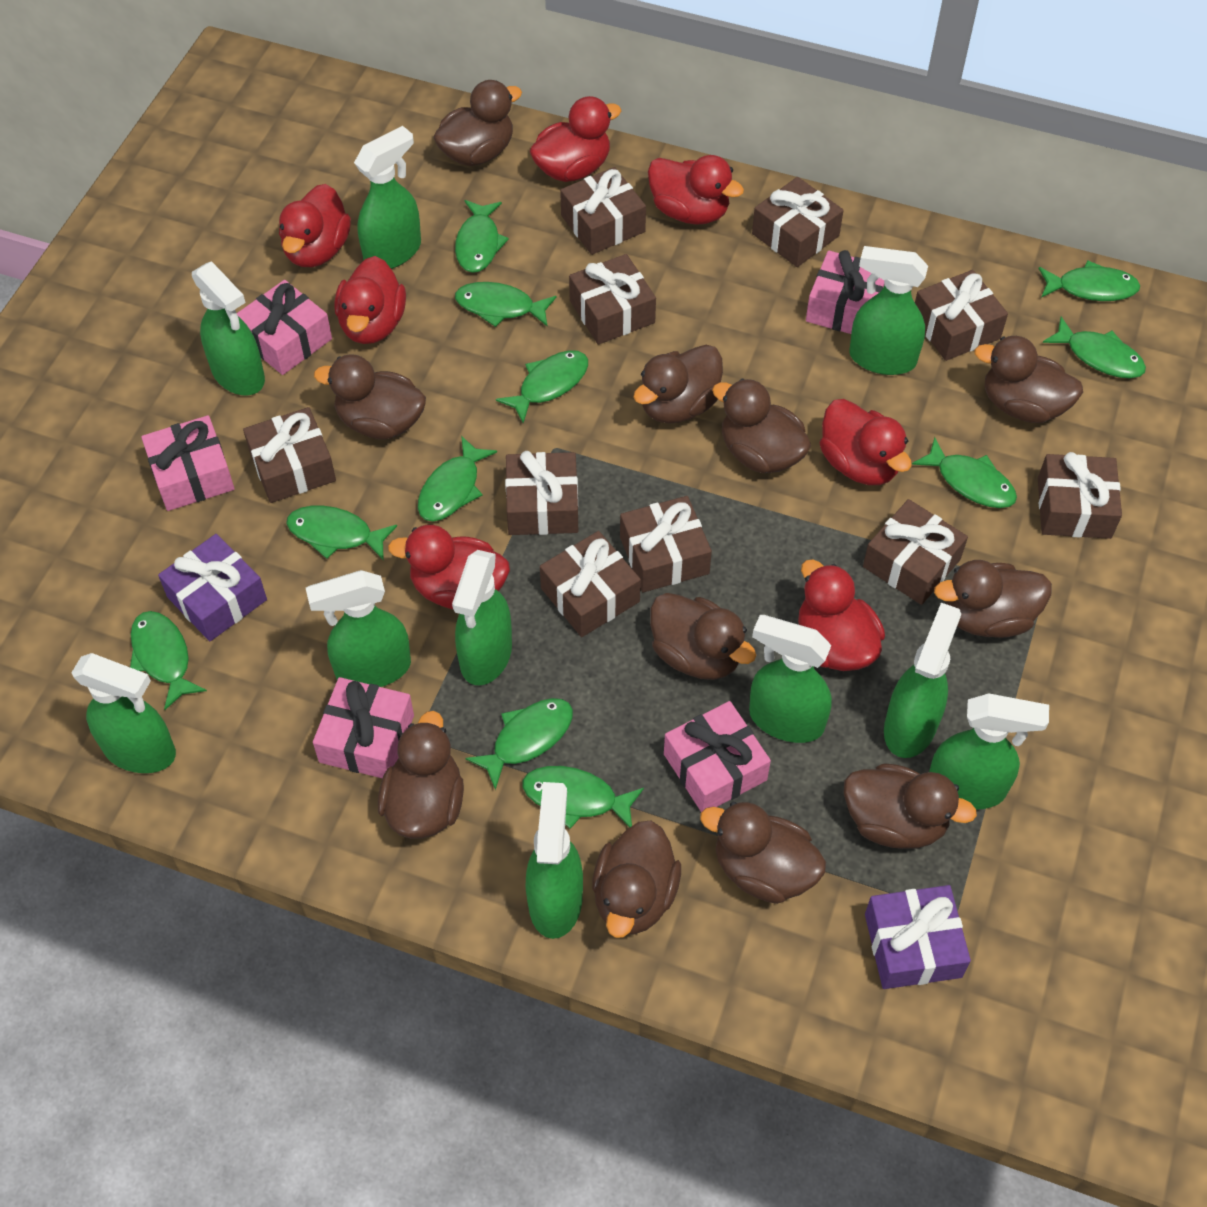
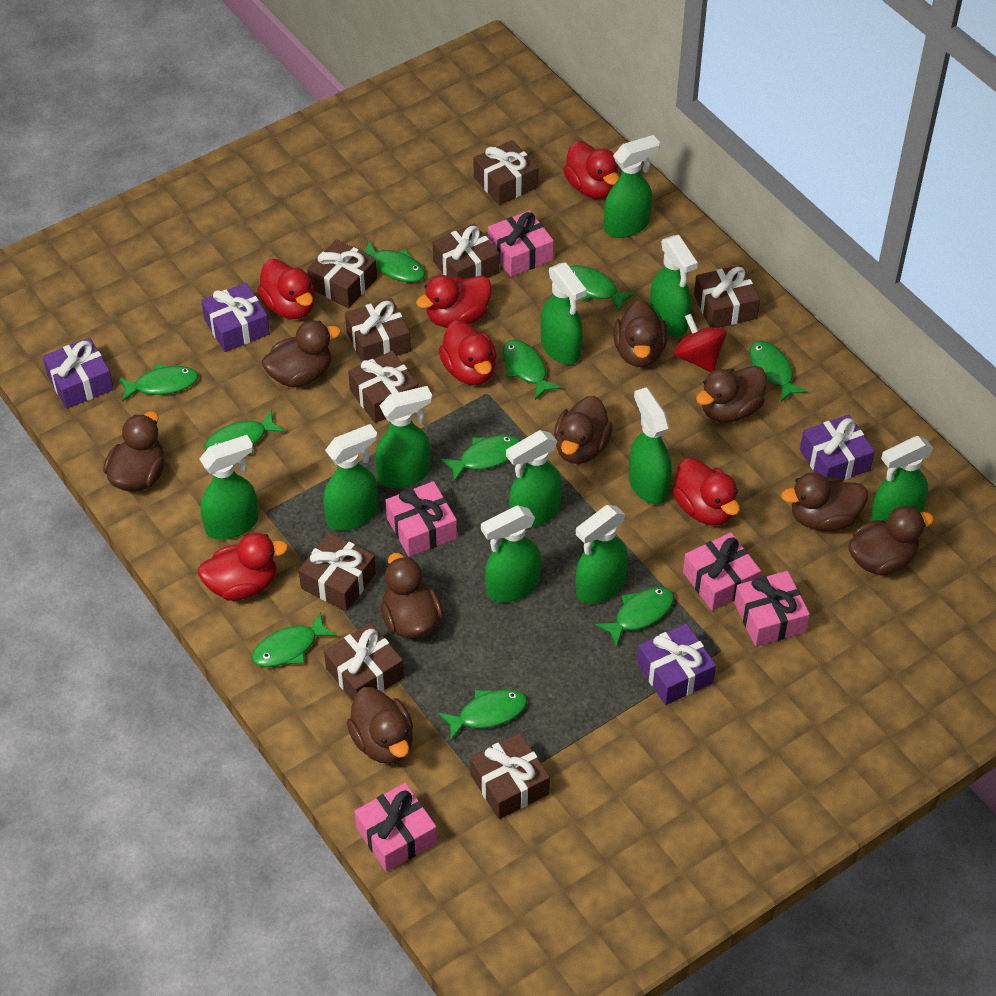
brown duck: [314,354,426,439] [378,711,464,839] [433,80,522,166] [592,821,681,938] [633,345,723,423] [650,593,756,680] [700,802,826,904] [712,379,811,473] [844,763,977,849] [934,560,1052,638] [974,336,1083,423] = 11 -> [103,412,165,492] [262,320,341,387] [347,687,413,764] [381,553,443,639] [554,396,613,464] [613,300,668,367] [696,366,767,422] [781,472,868,531] [848,506,934,575] = 9
brown gift: [243,407,336,503] [505,451,578,535] [540,531,641,637] [560,167,646,255] [569,254,656,345] [620,496,712,592] [752,177,844,267] [863,499,968,605] [915,270,1008,361] [1038,452,1122,539] = 10 -> [299,532,376,611] [307,239,377,308] [324,623,404,701] [345,298,411,362] [348,351,418,423] [433,223,499,279] [470,733,550,819] [473,140,538,205] [694,265,760,328] = 9
green fish: [130,611,207,710] [286,506,397,560] [418,436,497,521] [455,200,509,273] [455,282,556,327] [466,698,573,790] [496,350,588,423] [523,766,644,829] [912,437,1017,508] [1039,261,1140,301] [1043,317,1146,378] = 11 -> [118,364,198,402] [204,410,285,454] [252,611,337,667] [363,241,425,282] [438,689,527,741] [440,435,520,482] [503,340,562,400] [569,265,636,312] [595,587,674,647] [750,341,808,402] = 10
green spray bottle: [72,653,176,773] [192,261,265,395] [306,570,411,687] [354,126,421,269] [452,550,512,685] [526,782,583,939] [749,615,832,743] [849,246,928,375] [884,603,961,758] [929,693,1049,810] = 10 -> [199,435,258,540] [323,424,378,531] [375,386,432,488] [481,506,541,602] [506,430,562,528] [541,262,587,365] [576,505,628,604] [604,135,660,238] [629,387,672,504] [650,235,698,337] [870,436,934,522] = 11
purple gift: [158,534,267,641] [865,885,971,989] = 2 -> [42,337,114,409] [201,283,270,352] [637,623,716,705] [800,414,875,481] = 4
red duck: [279,184,351,267] [335,256,406,344] [388,525,510,610] [530,96,621,182] [648,155,744,225] [798,559,885,671] [820,399,912,485] = 7 -> [198,533,288,601] [257,259,315,319] [416,275,492,328] [439,320,496,385] [563,141,619,199] [673,458,740,525] = 6
red spinning top: none = 0 -> [673,314,727,373] = 1

